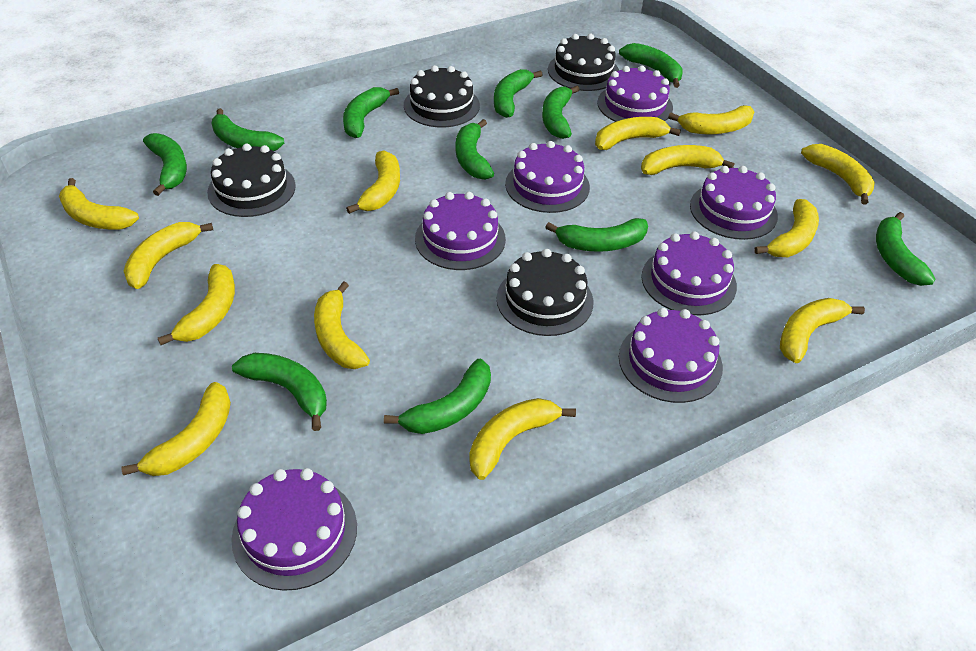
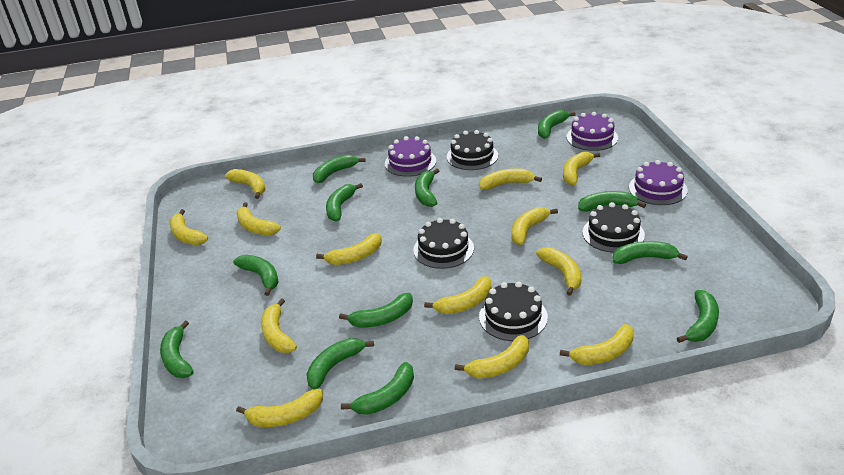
green banana: [143,133,187,196] [211,108,284,151] [232,353,327,431] [343,87,399,138] [384,359,491,434] [456,119,494,180] [494,69,542,118] [542,85,580,139] [545,218,648,252] [619,43,683,88] [876,212,936,286] = 11 -> [160,320,194,378] [233,255,279,296] [306,338,374,389] [313,154,366,183] [326,183,363,221] [339,293,413,328] [341,362,414,415] [415,169,439,207] [538,110,576,139] [578,191,646,212] [612,241,688,264] [677,290,719,343] = 12
purple cake: [231,468,357,591] [415,192,506,270] [505,141,590,213] [597,66,673,122] [619,308,723,403] [642,232,737,315] [690,166,778,240] = 7 -> [385,136,436,177] [566,112,618,151] [629,160,688,205] = 3

